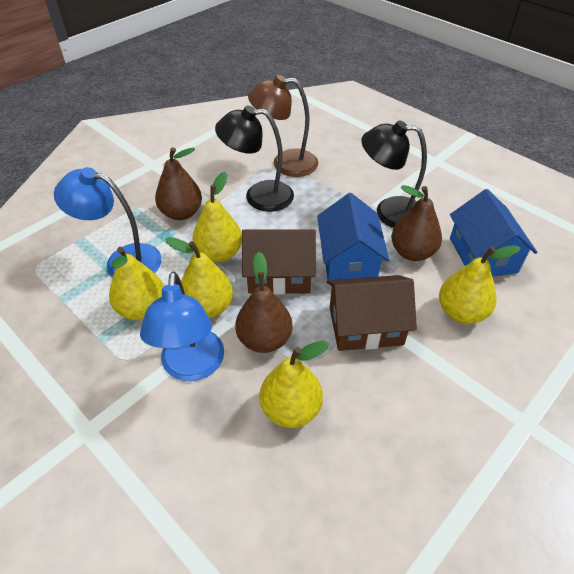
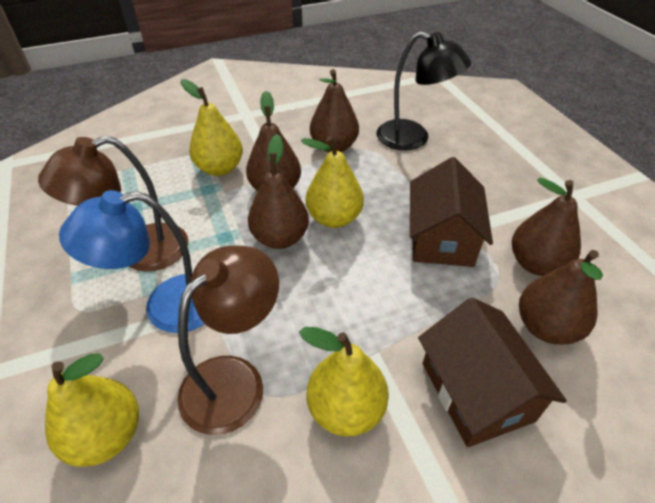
black lamp: [215,106,294,212] [361,120,427,228] = 2 -> [376,31,471,150] = 1
blue house: [317,193,389,280] [450,189,537,277] = 2 -> none = 0
blue lamp: [54,167,162,278] [140,271,224,381] = 2 -> [59,190,205,333] = 1
brown lamp: [248,75,318,177] = 1 -> [38,136,188,272] [177,246,279,435] = 2
brown pear: [155,147,202,220] [235,252,293,353] [391,185,442,261] = 3 -> [246,91,301,191] [248,134,309,249] [310,69,359,153] [512,178,581,276] [519,250,603,345] = 5
yellow pear: [109,247,164,320] [165,237,233,318] [192,172,242,262] [260,341,329,428] [439,245,521,324] = 5 -> [45,353,139,467] [180,79,243,176] [299,327,389,437] [301,136,364,228] = 4

